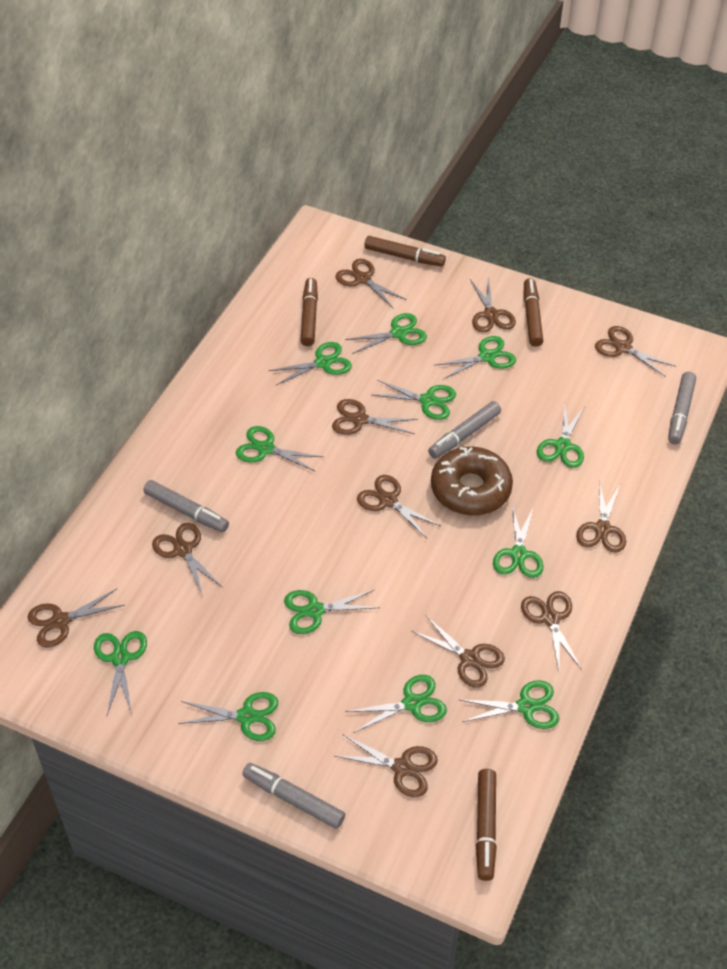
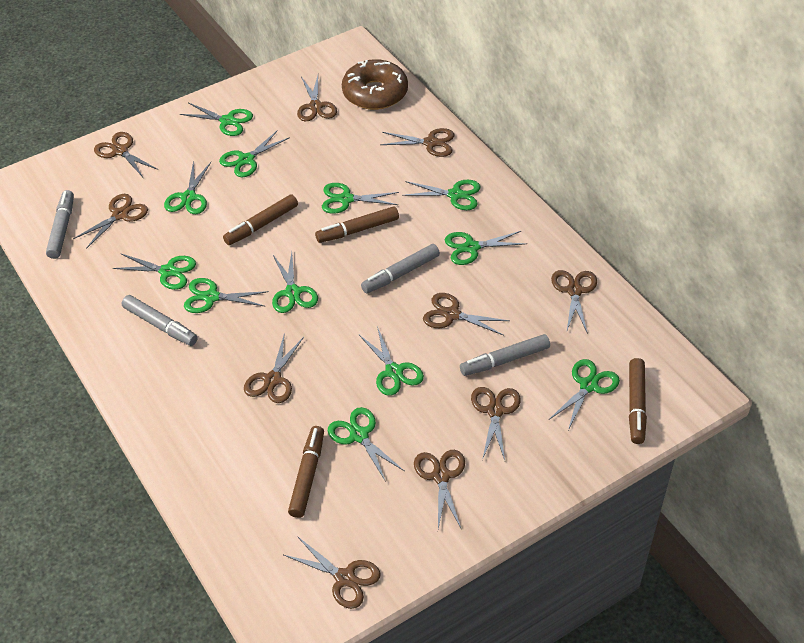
brown scissors: [27,589,125,648] [152,523,223,597] [332,399,418,435] [335,259,407,309] [335,735,438,797] [357,475,441,538] [412,616,505,688] [470,276,516,332] [521,591,582,673] [576,481,626,553] [595,326,676,377] = 11 -> [73,194,148,249] [94,132,158,177] [244,333,304,403] [284,536,381,609] [297,75,337,122] [380,128,454,157] [414,450,465,530] [423,293,510,336] [471,387,521,460] [551,270,597,334] = 10

